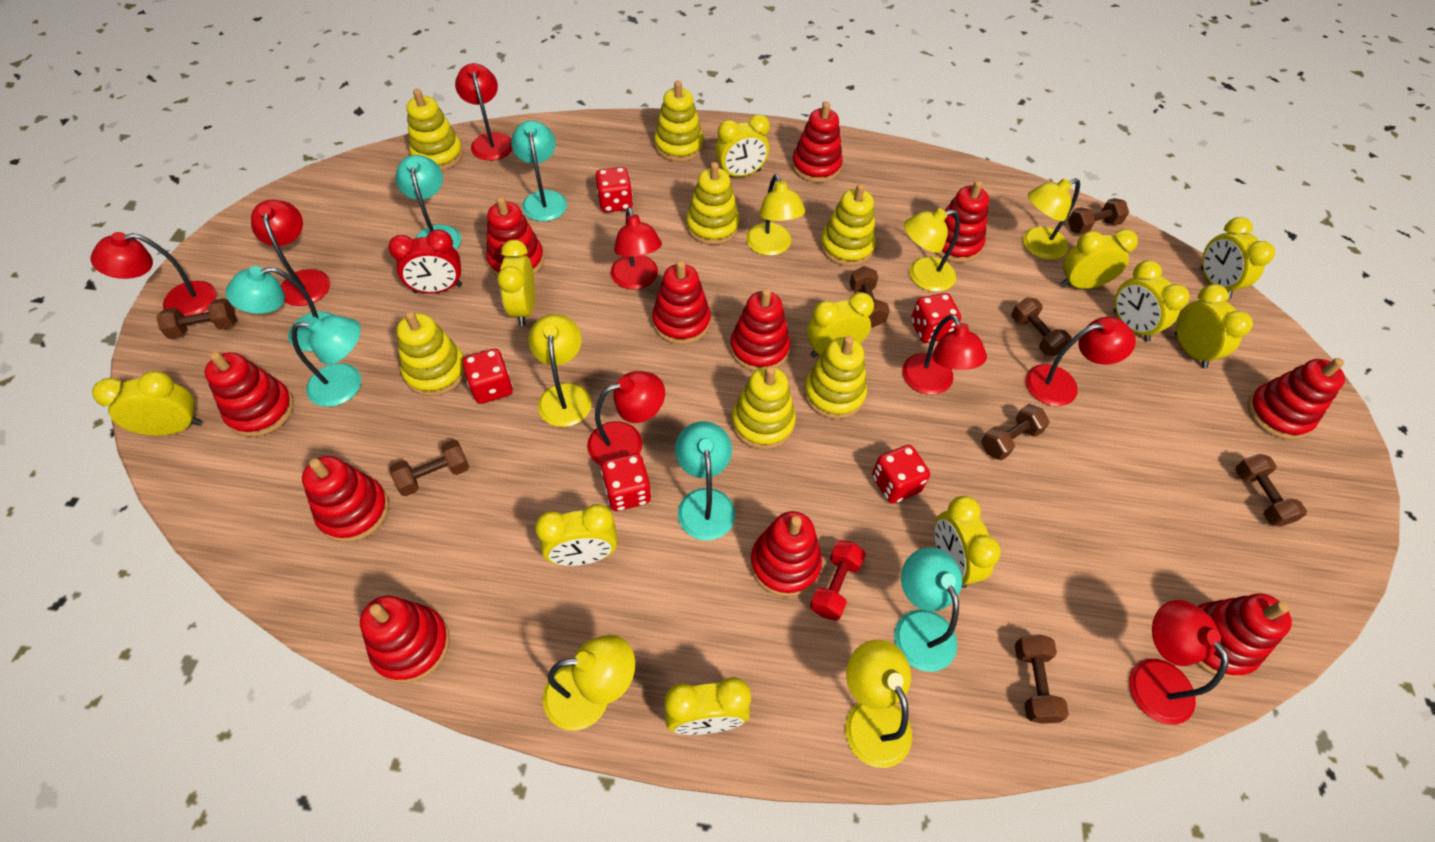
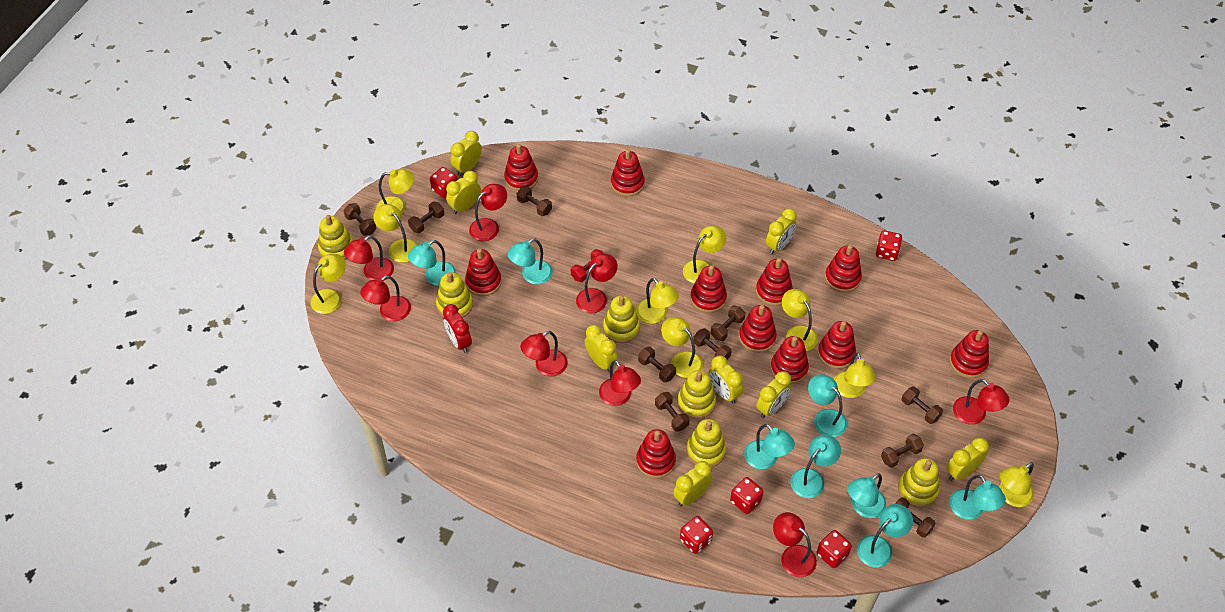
brown dumbbell: [156,298,237,339] [390,440,469,496] [850,266,890,327] [981,404,1049,460] [1011,297,1072,356] [1015,634,1069,724] [1068,198,1129,235] [1235,454,1307,527] = 8 -> [344,203,376,236] [408,201,445,233] [517,186,552,216] [638,347,676,383] [655,392,690,432] [693,328,731,360] [711,306,745,341] [881,434,924,468] [895,497,936,538] [901,386,943,424] = 10
turquoise lamp: [225,266,334,351] [291,315,361,407] [396,155,461,250] [511,120,567,221] [675,421,735,540] [894,547,962,672] = 6 -> [408,240,456,286] [507,239,553,284] [744,424,795,469] [790,434,841,498] [808,374,847,437] [847,473,886,518] [857,504,913,567] [949,475,1006,520] = 8
yellow clock: [92,371,202,436] [497,240,535,326] [535,504,618,566] [664,677,751,735] [715,114,770,177] [807,292,874,358] [934,496,1001,588] [1060,229,1138,289] [1113,260,1190,342] [1175,284,1253,368] [1201,217,1275,299] = 11 -> [446,171,481,214] [451,131,482,176] [585,325,618,372] [673,461,712,507] [709,356,743,404] [756,371,791,418] [766,209,797,254] [947,438,989,481] = 8
yellow lamp: [528,314,592,427] [543,635,635,731] [746,174,805,256] [845,640,912,768] [904,208,960,292] [1023,178,1080,260] = 6 -> [310,254,346,314] [373,204,418,263] [376,169,415,214] [636,278,679,324] [661,317,703,378] [683,225,726,284] [782,289,818,351] [834,352,876,398] [999,462,1034,507] = 9
yellow stacking toy: [397,311,465,396] [406,89,463,171] [654,81,704,162] [686,162,740,245] [732,366,796,450] [804,336,867,419] [820,184,876,266] = 7 -> [318,215,353,260] [436,272,473,318] [603,295,640,343] [677,370,716,419] [687,419,726,467] [898,458,940,508] = 6

